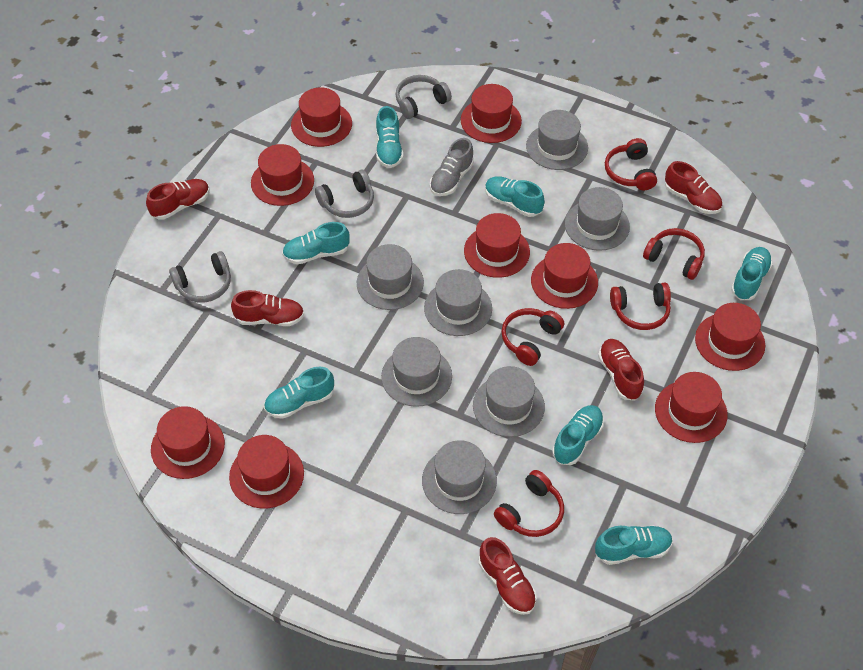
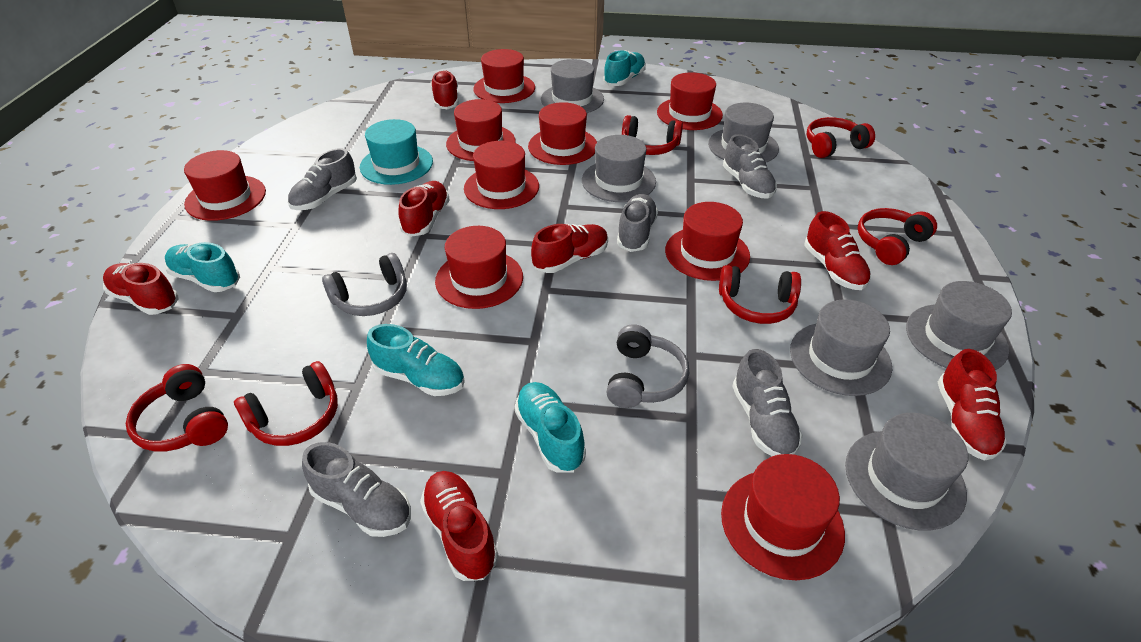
grey hat: [357,244,424,310] [381,337,452,407] [422,440,497,514] [424,269,492,336] [473,366,545,437] [526,110,588,170] [565,187,630,251] = 7 -> [541,59,604,113] [582,135,656,202] [708,103,779,162] [790,299,892,396] [845,413,968,531] [906,281,1012,370] = 6
grey headphones: [169,251,231,303] [315,170,374,218] [395,75,452,119] = 3 -> [322,253,407,316] [607,324,689,408] = 2
grey shoe: [430,138,474,196] = 1 -> [288,148,357,210] [302,442,411,537] [617,194,658,252] [723,134,777,199] [732,349,803,456] = 5
red headphones: [494,470,564,537] [501,308,564,366] [605,138,657,190] [610,283,671,330] [643,228,705,280] = 5 -> [126,364,228,451] [234,361,338,446] [622,115,683,155] [719,265,801,324] [807,117,875,158] [858,208,937,265] = 6
red shoe: [146,179,210,220] [231,290,304,326] [479,537,537,615] [598,339,644,401] [665,161,722,214] = 5 -> [103,263,178,315] [398,181,450,237] [420,471,498,581] [430,70,459,109] [531,224,608,273] [804,211,871,290] [938,349,1007,461] = 7
turquoise hat: none = 0 -> [360,119,433,185] = 1
turquoise shoe: [264,366,334,419] [282,222,350,264] [376,106,403,168] [485,176,545,217] [552,405,604,465] [595,525,673,565] [731,247,773,300] = 7 -> [165,242,240,292] [367,324,465,396] [514,382,586,473] [603,50,646,86] = 4

